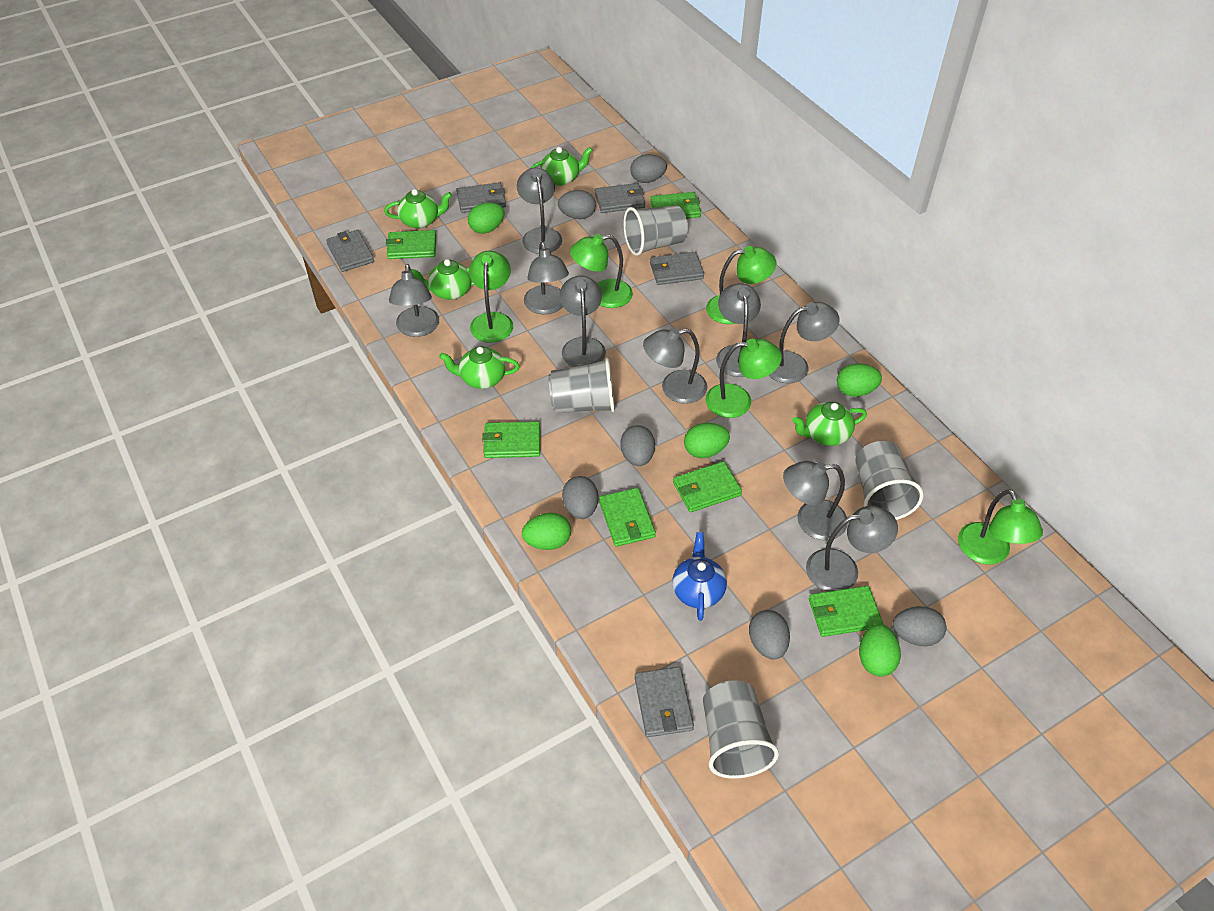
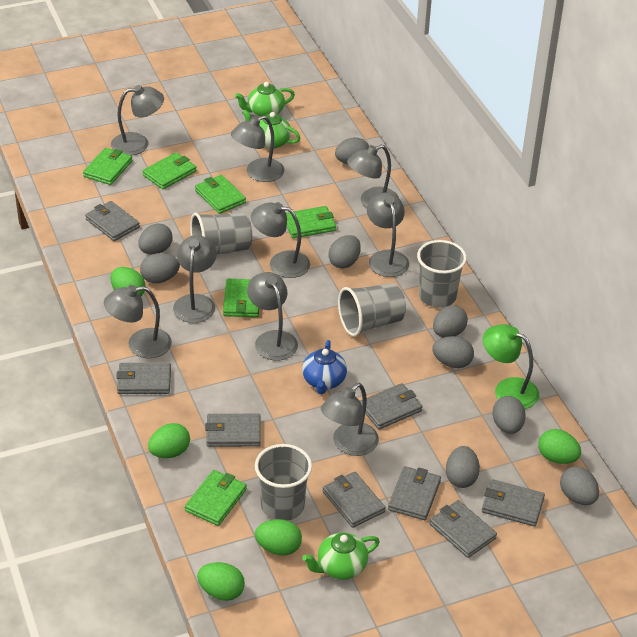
green lamp: [469,251,513,343] [570,234,633,308] [705,339,782,418] [706,246,777,324] [958,489,1043,565] = 5 -> [483,324,539,409] = 1
green teapot: [384,189,452,229] [411,259,475,300] [439,346,520,389] [531,147,593,186] [792,402,867,446] = 5 -> [235,82,295,117] [242,110,300,149] [302,532,380,580] = 3
grey egg: [558,190,596,219] [562,476,598,519] [620,425,655,466] [630,154,667,183] [749,610,790,660] [893,606,946,646] = 6 -> [139,223,173,255] [140,253,180,283] [329,235,361,269] [335,137,369,164] [432,336,474,368] [433,305,468,338] [446,446,480,488] [492,396,526,434] [560,466,599,505] = 9
grey wallet: [326,230,374,272] [456,182,506,213] [595,183,645,213] [635,667,694,737] [650,252,704,285] = 5 -> [85,201,140,241] [116,363,171,394] [205,414,261,447] [323,472,386,528] [360,383,422,429] [388,466,441,520] [429,500,497,558] [482,479,545,527] = 8

